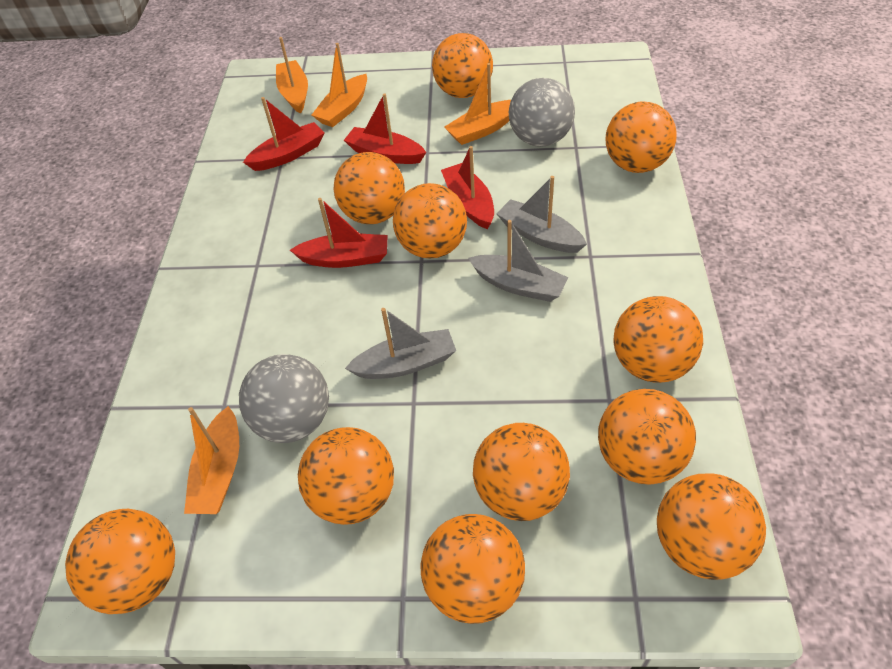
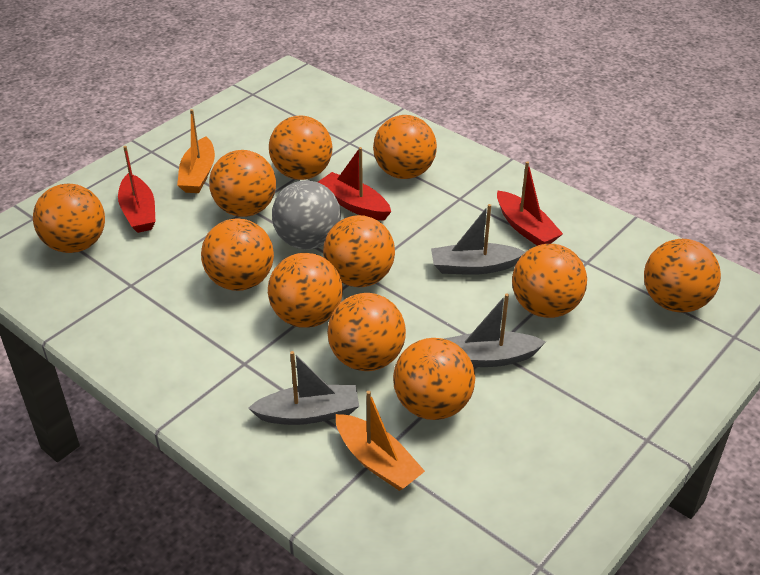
grey ball: [239,354,329,443] [509,78,575,147] = 2 -> [272,180,341,250] = 1
orange boat: [184,406,239,514] [276,37,308,114] [312,43,367,127] [444,63,511,145] = 4 -> [177,109,215,193] [336,391,425,491] = 2
red boat: [243,97,325,171] [290,198,387,268] [344,93,426,164] [441,146,494,229] = 4 -> [118,146,156,233] [318,147,391,221] [497,161,563,246] = 3

